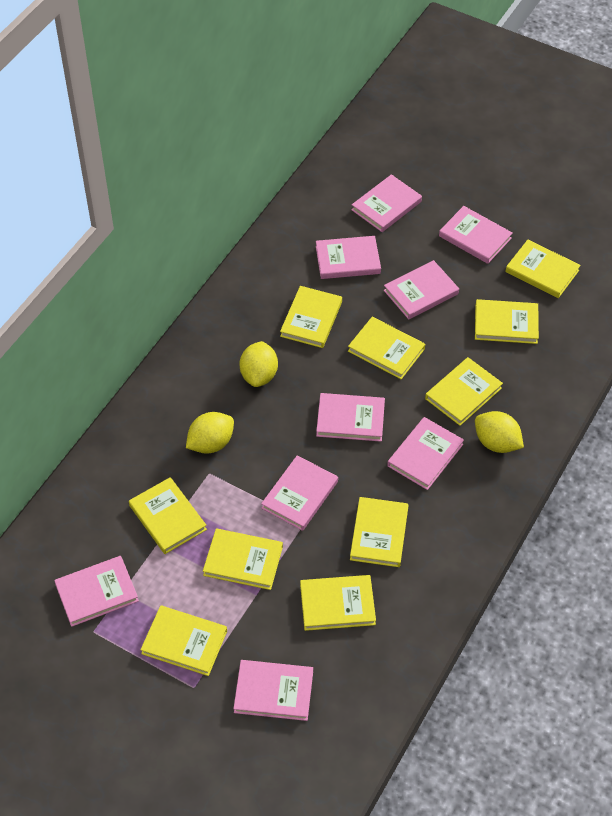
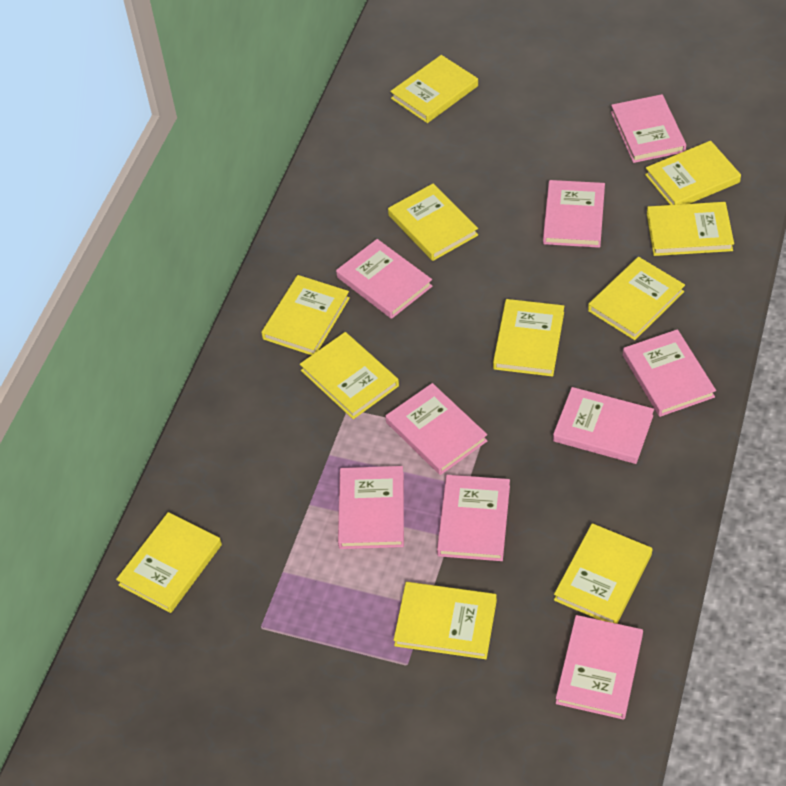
yellow book: [129,477,207,554] [140,605,227,676] [203,528,283,590] [280,286,342,348] [300,575,376,631] [348,317,425,379] [350,497,409,567] [425,357,503,426] [475,299,539,344] [505,240,581,298] = 10 -> [116,512,222,613] [261,275,350,355] [300,332,399,419] [388,183,478,261] [390,55,478,123] [394,582,497,659] [493,299,564,377] [554,523,653,624] [588,257,685,340] [645,141,741,205] [647,202,734,256] = 11
yellow lemon: [186,412,234,454] [239,341,278,387] [475,411,524,453] = 3 -> none = 0

